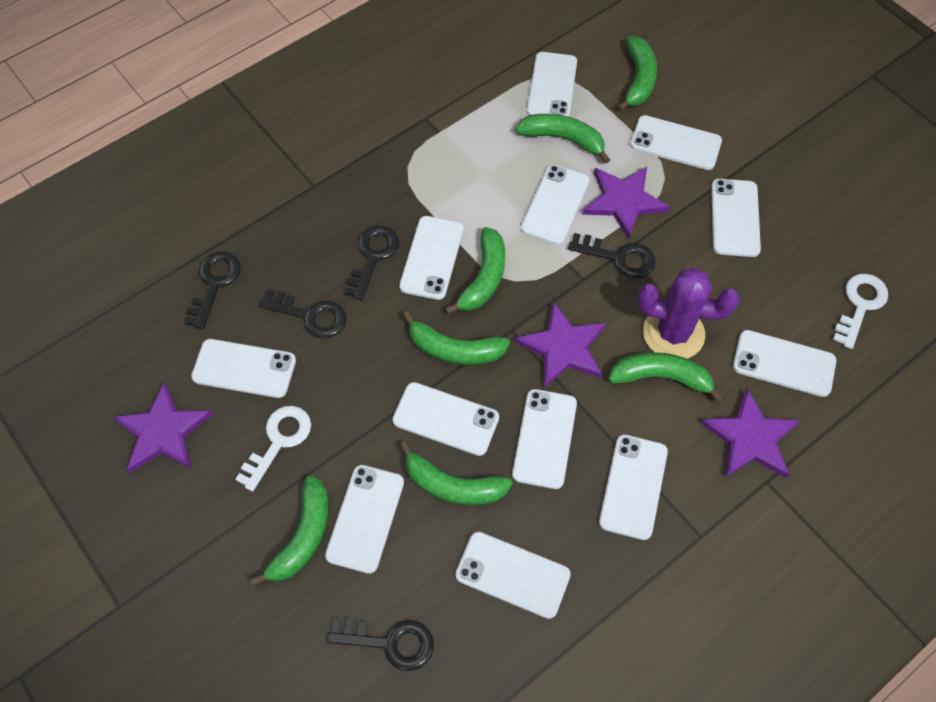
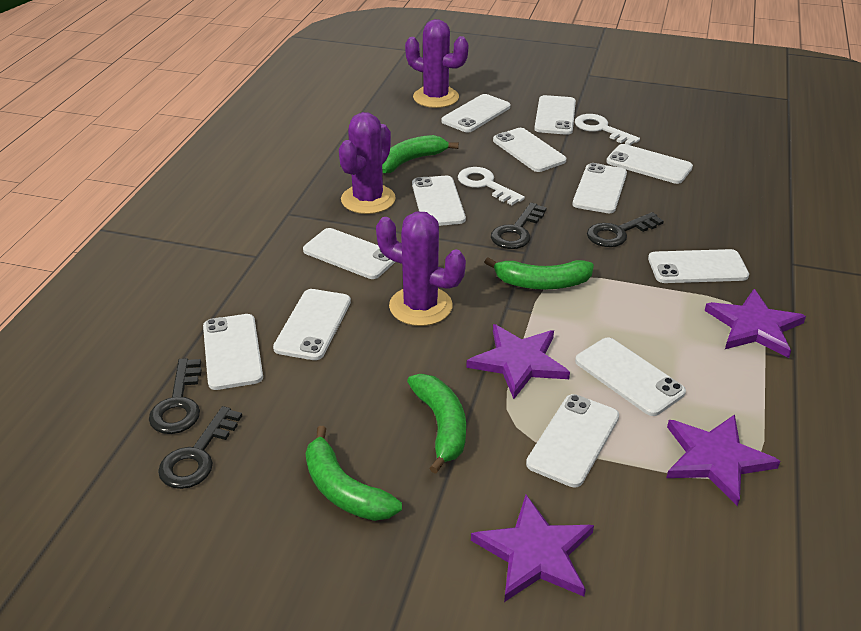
black key: [184,252,241,329] [259,289,347,338] [327,618,434,671] [344,225,399,300] [568,233,655,279] = 5 -> [149,358,202,434] [158,406,242,489] [491,203,547,249] [587,212,664,247] = 4
green banana: [250,475,329,586] [400,442,512,505] [403,311,510,365] [445,227,505,314] [515,114,610,164] [608,352,724,402] [617,36,657,111] = 7 -> [305,426,402,521] [382,135,459,174] [407,374,466,474] [484,257,594,290] = 4
purple cactus: [637,268,739,359] = 1 -> [339,112,396,214] [376,212,466,326] [405,19,468,108] = 3

